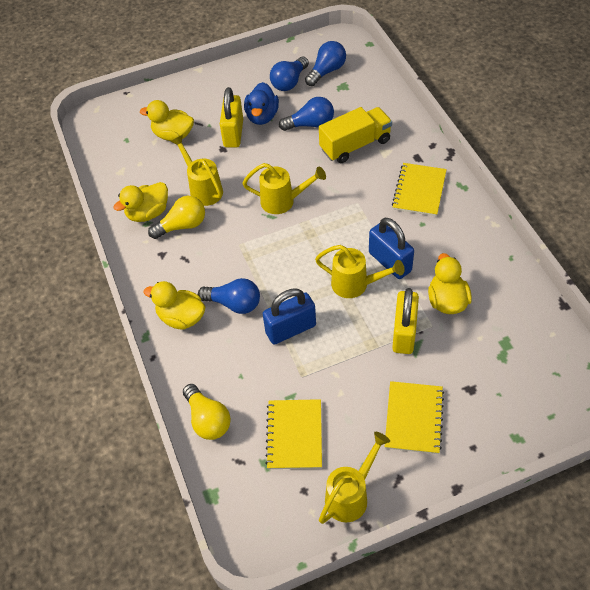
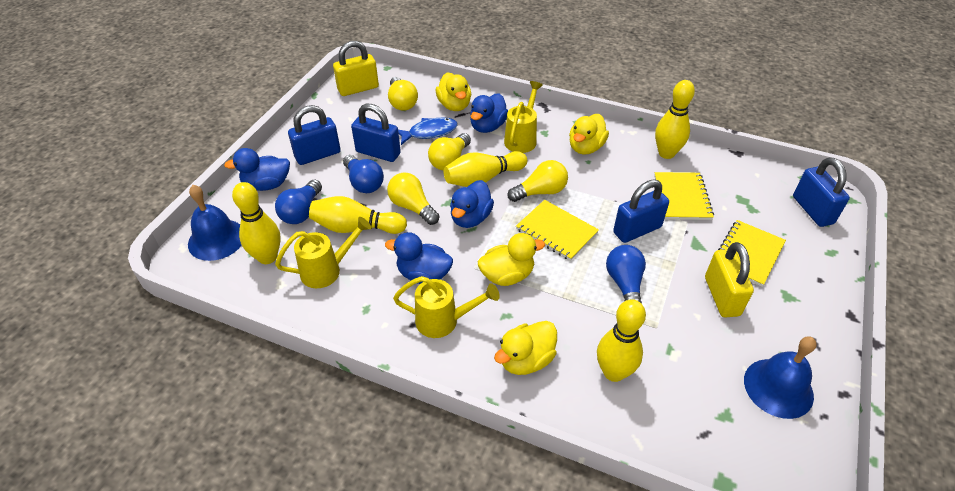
blue bell: none = 0 -> [188,185,242,261] [744,337,817,419] = 2
blue duck: [244,82,279,125] = 1 -> [224,148,290,191] [385,232,453,284] [450,180,494,228] [470,93,508,133] = 4
blue fish: none = 0 -> [398,117,458,145] = 1
blue light bulb: [198,278,260,314] [270,57,309,91] [279,97,334,131] [305,41,346,86] = 4 -> [275,180,322,224] [343,155,384,193] [606,245,646,304] = 3
blue padlock: [263,289,316,344] [369,218,414,279] = 2 -> [288,105,341,165] [351,103,401,162] [613,180,669,243] [793,157,850,227] = 4
yellow bowling pin: none = 0 -> [232,182,281,264] [309,196,407,234] [444,151,527,187] [597,299,646,382] [655,80,695,159] = 5
yellow light bulb: [148,196,205,239] [183,384,231,440] = 2 -> [387,172,439,225] [388,77,418,111] [428,133,471,170] [508,160,568,202] = 4
yellow truck: [319,107,392,163] = 1 -> none = 0
yellow watering can: [171,135,223,206] [242,163,326,214] [315,245,405,298] [319,432,390,524] = 4 -> [275,217,371,288] [393,276,500,338] [504,81,543,153] = 3

